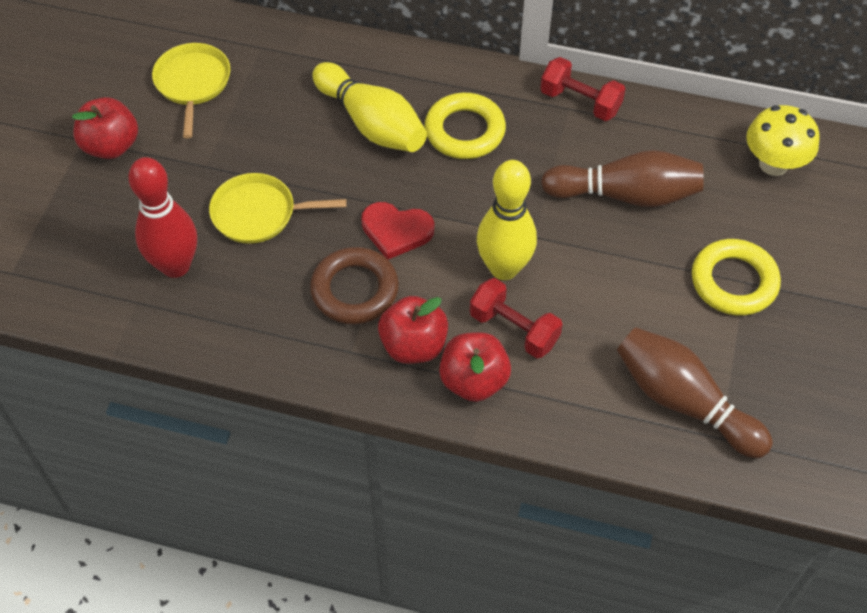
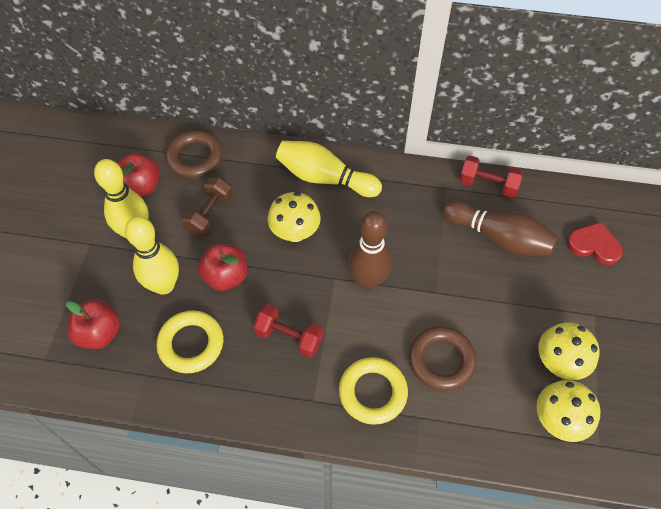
brown dumbbell: none = 0 -> [181,177,233,237] = 1
brown ring: [310,247,399,324] = 1 -> [165,131,223,179] [409,326,477,391] = 2
red bowling pin: [128,157,197,278] = 1 -> none = 0
yellow bowling pin: [312,62,427,152] [477,160,537,280] = 2 -> [94,159,149,238] [125,216,179,295] [276,141,382,197] = 3
yellow mushroom: [746,105,820,176] = 1 -> [267,192,321,242] [537,380,601,442] [538,322,599,380] = 3
yellow pan: [152,43,230,138] [209,173,347,244] = 2 -> none = 0

